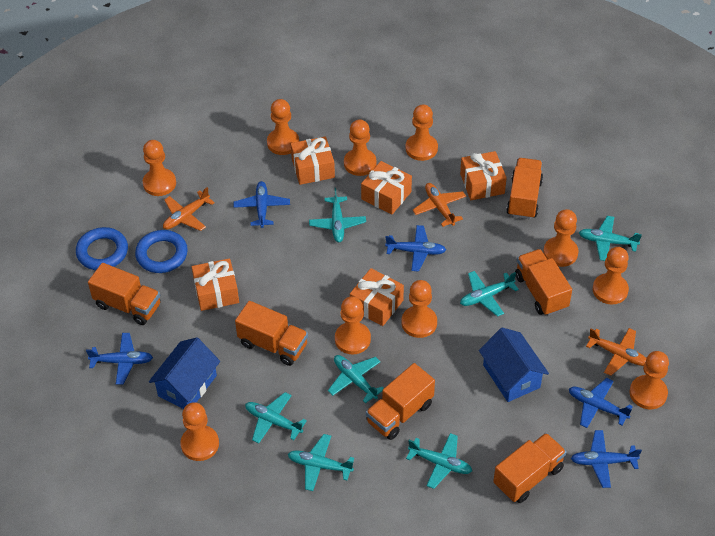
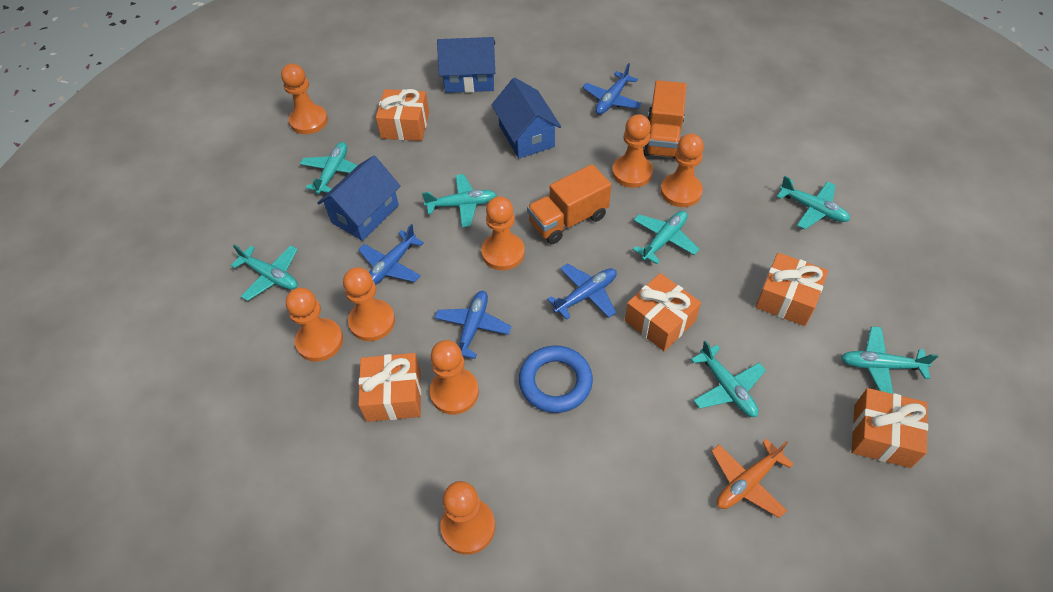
blue house: [149,338,220,409] [479,327,549,402] = 2 -> [317,156,401,241] [437,37,495,93] [491,78,561,159] = 3
blue plane: [86,333,153,385] [234,181,290,228] [385,225,446,272] [569,378,633,428] [571,430,642,488] = 5 -> [358,224,424,285] [434,291,511,359] [547,263,617,320] [583,63,642,115] = 4
blue ring: [76,227,128,270] [135,230,188,273] = 2 -> [519,346,593,413] = 1
orange pawn: [143,140,176,196] [180,402,219,461] [267,99,299,155] [335,297,371,354] [344,119,376,176] [402,280,437,338] [405,104,438,161] [543,209,578,267] [593,247,629,305] [629,351,669,409] = 10 -> [281,64,328,134] [286,288,343,362] [343,267,395,341] [429,340,479,415] [440,481,495,555] [481,196,525,270] [612,114,653,188] [661,134,704,207] = 8
orange plane: [163,187,215,231] [413,183,466,227] [586,328,646,376] = 3 -> [711,439,794,518] = 1
orange truck: [88,263,161,325] [235,301,308,366] [366,363,435,440] [493,433,567,503] [506,158,543,219] [515,249,572,316] = 6 -> [527,164,611,244] [643,80,687,159] = 2

